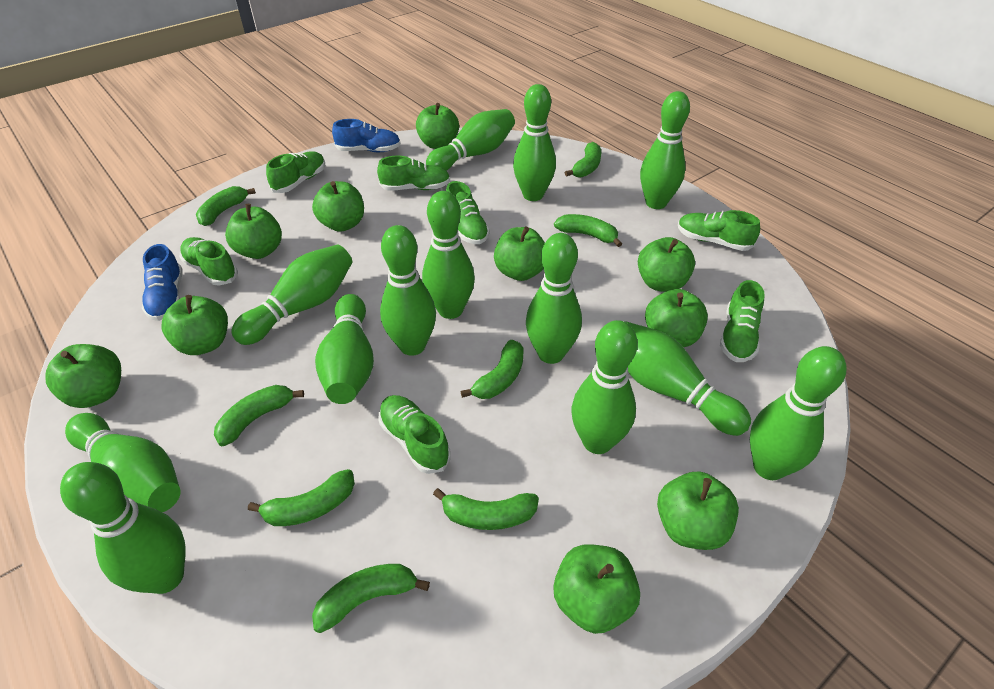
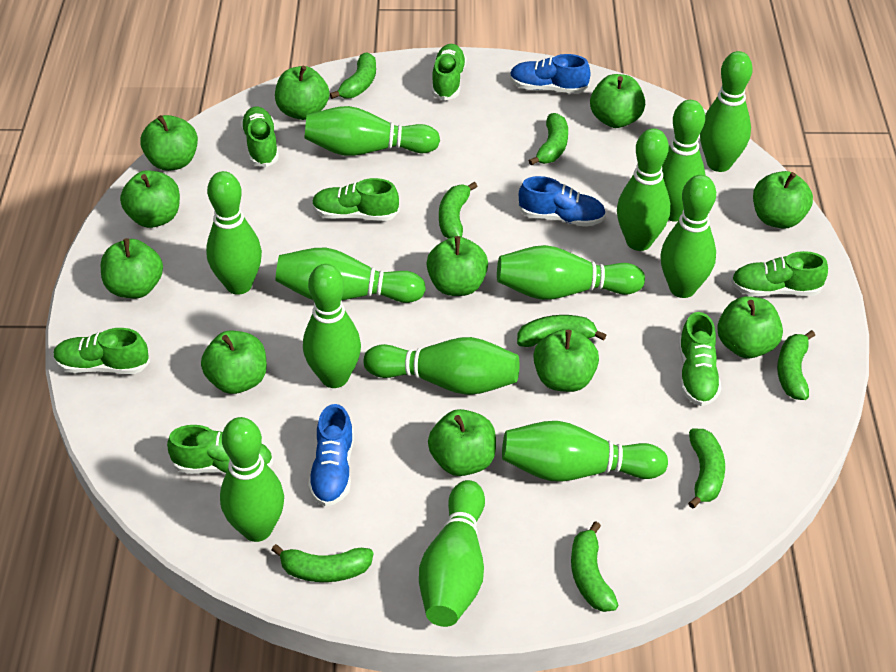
blue shoe: [142,244,183,321] [332,119,401,152] = 2 -> [308,404,354,507] [510,54,591,94] [518,176,606,227] = 3
green apple: [45,344,121,408] [162,295,228,355] [225,204,282,259] [312,181,364,232] [416,103,459,149] [494,227,545,281] [553,544,640,634] [638,237,695,292] [645,289,708,347] [657,472,739,550] = 10 -> [101,238,163,298] [120,170,180,228] [140,115,198,171] [201,331,267,394] [275,66,329,120] [426,236,488,296] [428,409,496,476] [533,329,599,392] [590,74,645,128] [717,296,783,358] [753,171,813,229] = 11

